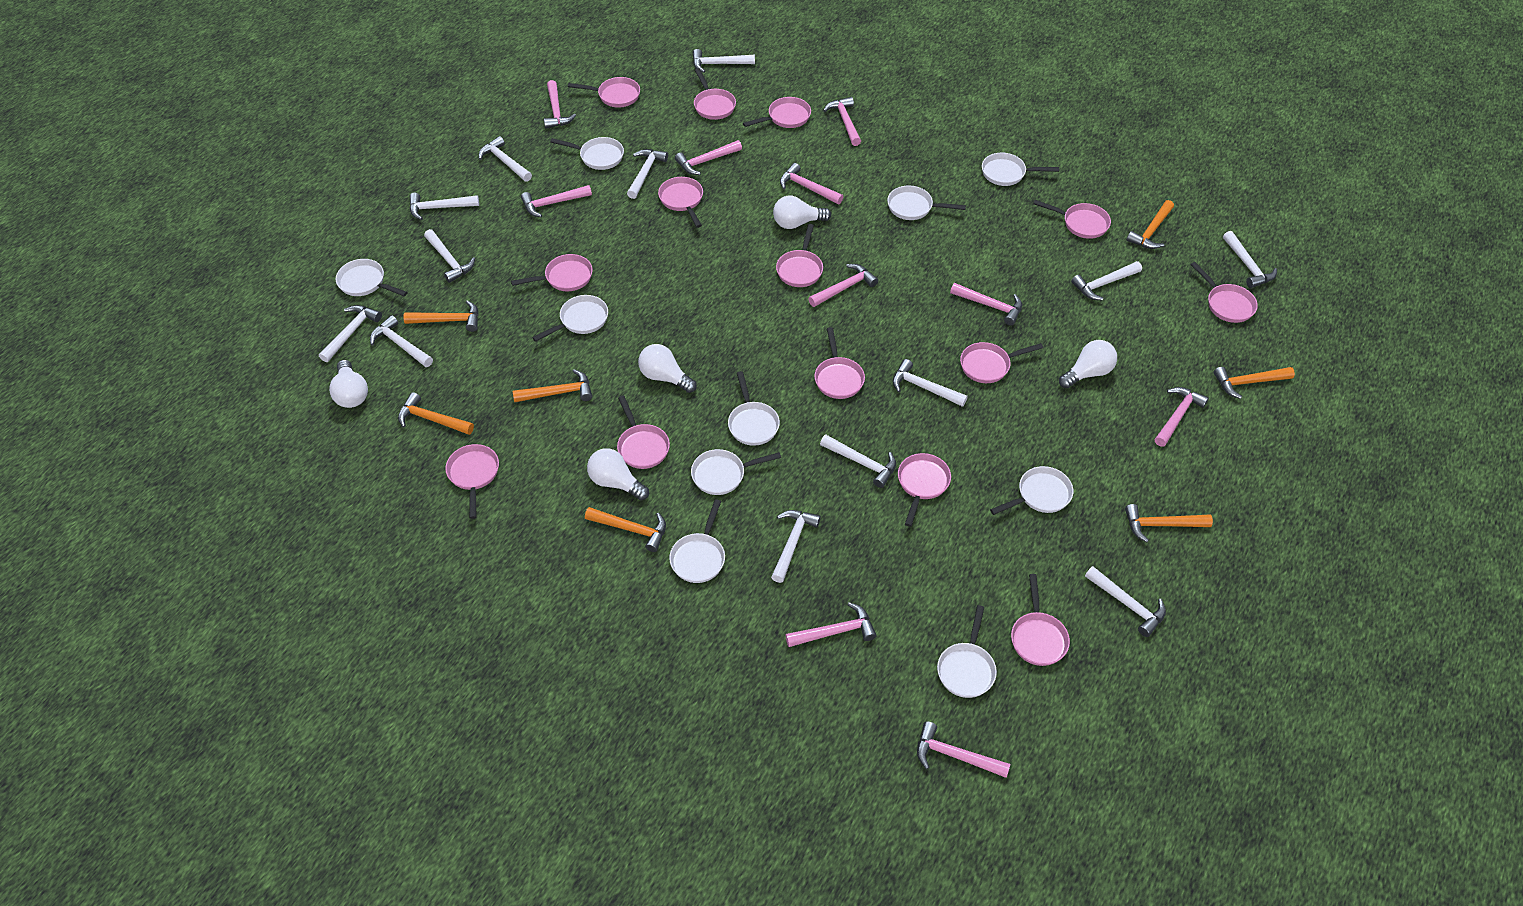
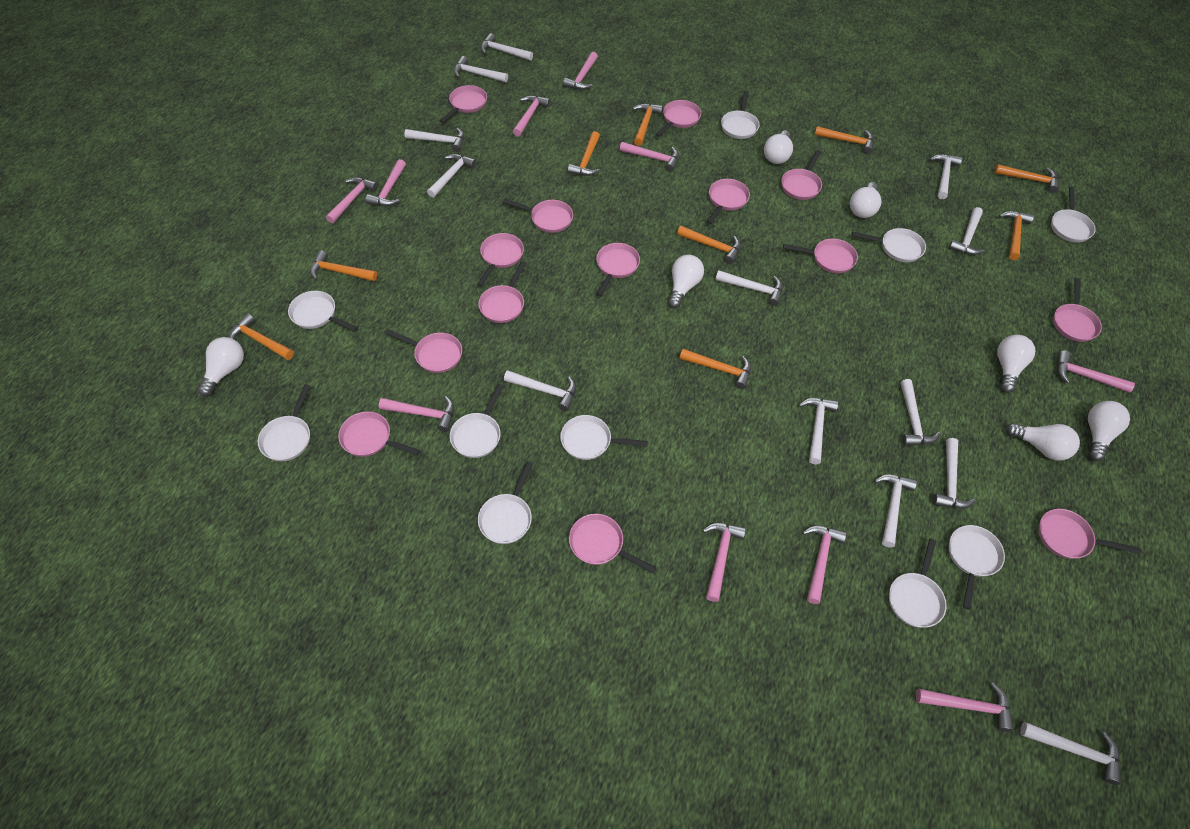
orange hammer: [398,392,474,435] [403,300,479,332] [513,369,592,402] [585,507,666,552] [1125,504,1213,542] [1127,200,1174,249] [1214,367,1295,399] = 7 -> [229,313,294,360] [310,250,377,281] [567,131,600,176] [633,103,663,146] [677,226,741,264] [679,349,751,389] [815,126,874,154] [994,164,1059,193] [999,211,1034,260] = 9
white light bulb: [329,360,368,408] [587,448,649,500] [638,344,697,393] [773,196,831,229] [1059,340,1117,388] = 5 -> [198,337,244,397] [668,255,704,308] [764,130,793,164] [850,182,881,218] [997,335,1035,393] [1006,423,1080,461] [1088,401,1130,461] = 7

